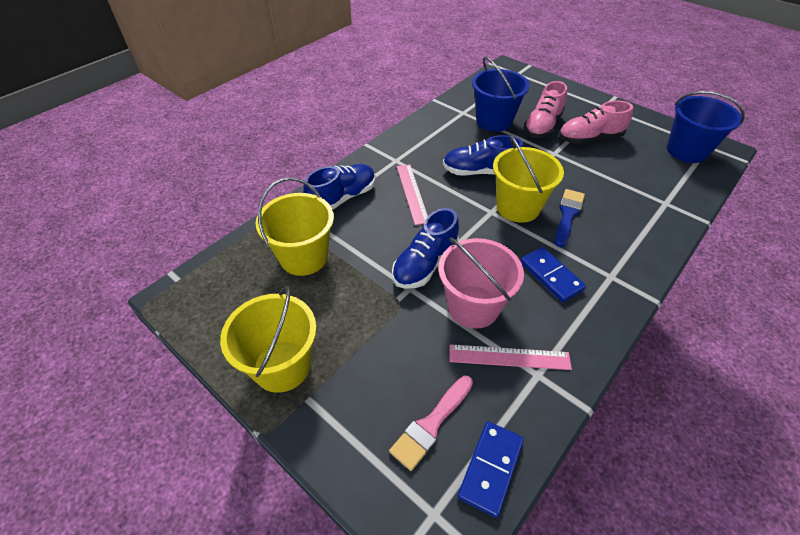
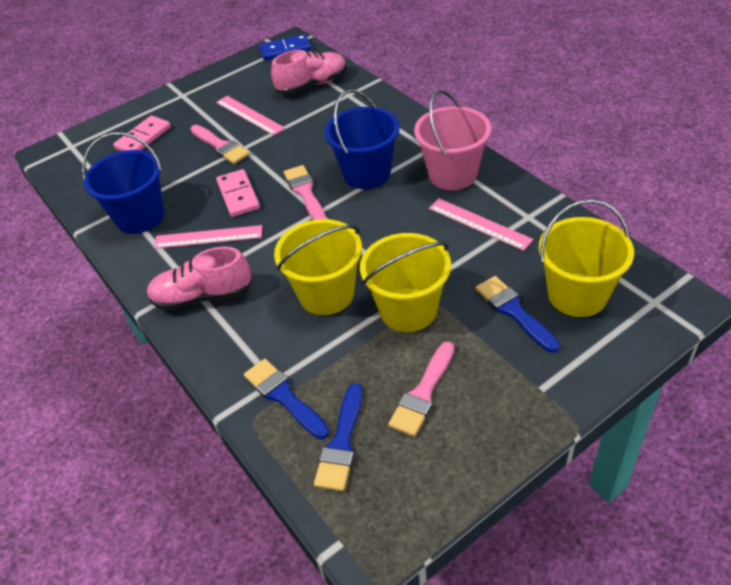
blue brush: [554,189,585,247] = 1 -> [244,359,329,439] [314,383,363,491] [475,276,560,353] = 3
blue domino: [458,421,524,518] [521,247,586,302] = 2 -> [259,34,311,60] = 1
blue shoe: [303,164,376,209] [392,208,459,289] [443,135,524,176] = 3 -> none = 0
pink brush: [389,376,473,471] = 1 -> [191,125,250,164] [284,165,326,220] [388,341,454,437] = 3
pink domino: none = 0 -> [113,115,171,151] [216,169,260,217] = 2
pink ruler: [397,164,428,225] [449,344,572,370] = 2 -> [154,225,262,249] [216,96,285,136] [429,199,533,251] = 3

